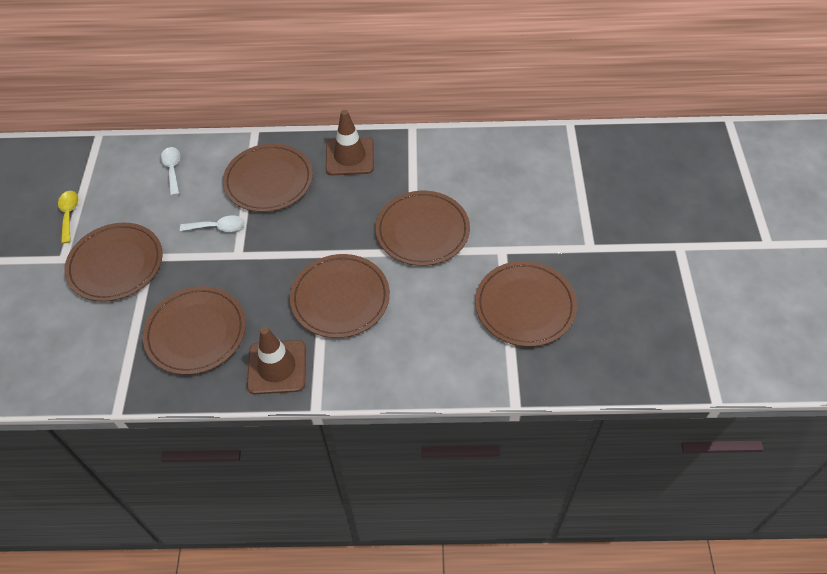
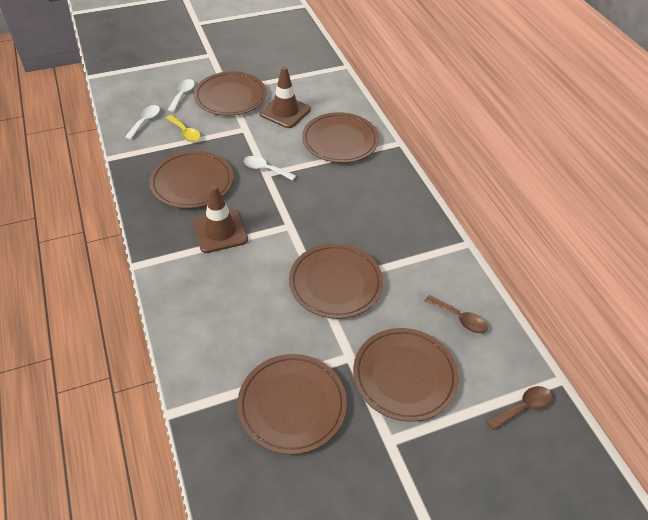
brown spoon: none = 0 -> [425,295,488,333] [487,386,552,430] = 2
white spoon: [161,147,180,196] [180,215,245,232] = 2 -> [125,105,160,140] [168,79,195,112] [244,156,296,181] = 3

